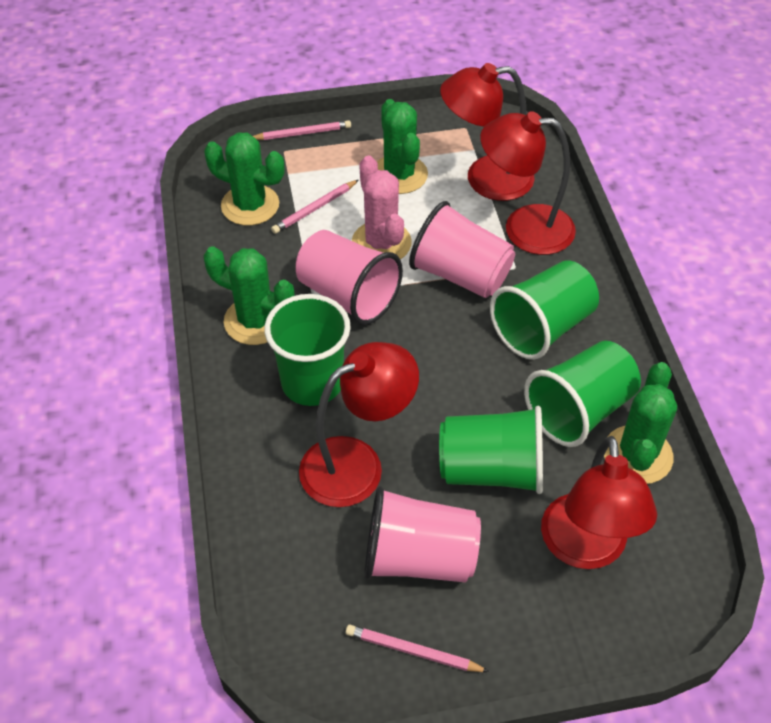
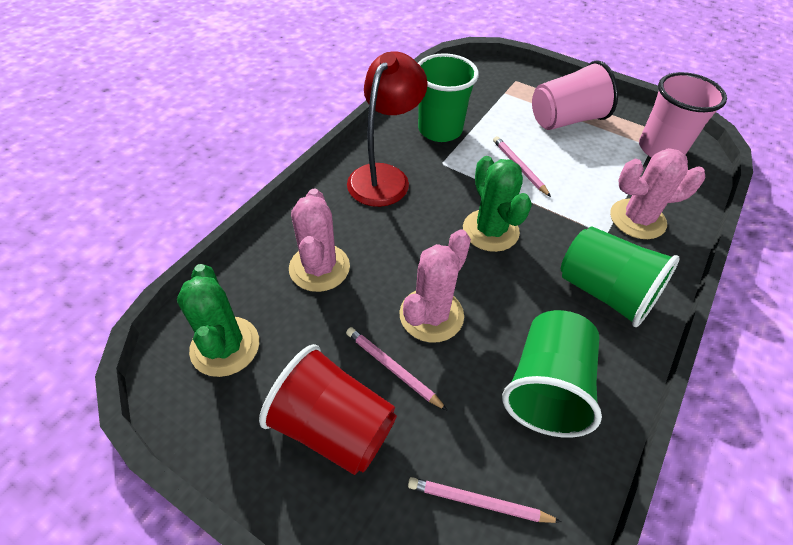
green cactus: [203,246,295,345] [204,132,284,226] [377,99,428,194] [604,362,677,484] = 4 -> [177,264,259,377] [463,156,532,252] = 2
green cup: [264,294,351,406] [439,406,543,494] [490,260,599,360] [524,341,641,447] = 4 -> [418,53,479,142] [502,310,602,438] [561,227,680,327] = 3
pink cactus: [352,156,412,259] = 1 -> [289,189,350,292] [399,230,471,343] [610,148,705,239] = 3
pink cup: [296,230,403,325] [364,486,481,583] [409,201,515,298] = 3 -> [532,60,618,130] [639,72,727,158] = 2
red cup: none = 0 -> [259,344,397,475] = 1
red lamp: [299,342,419,507] [440,63,535,201] [480,111,576,255] [541,436,657,569] = 4 -> [347,51,428,207] = 1

